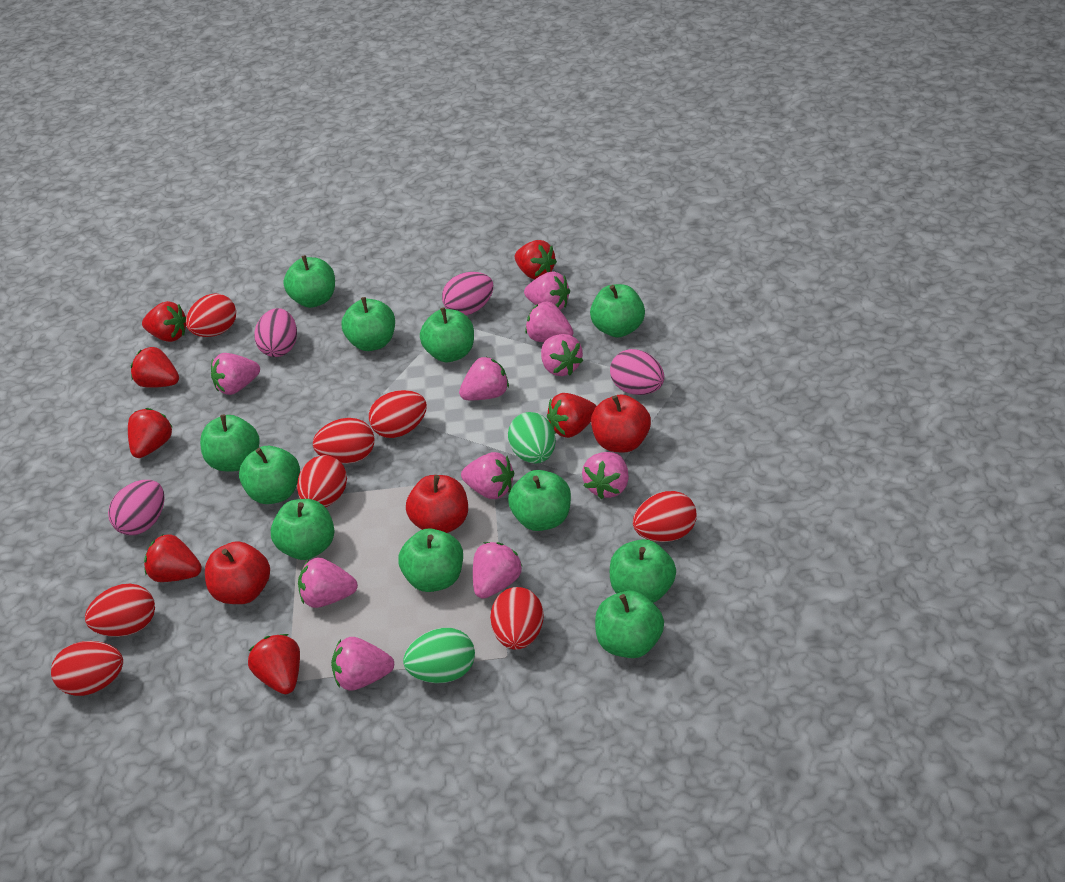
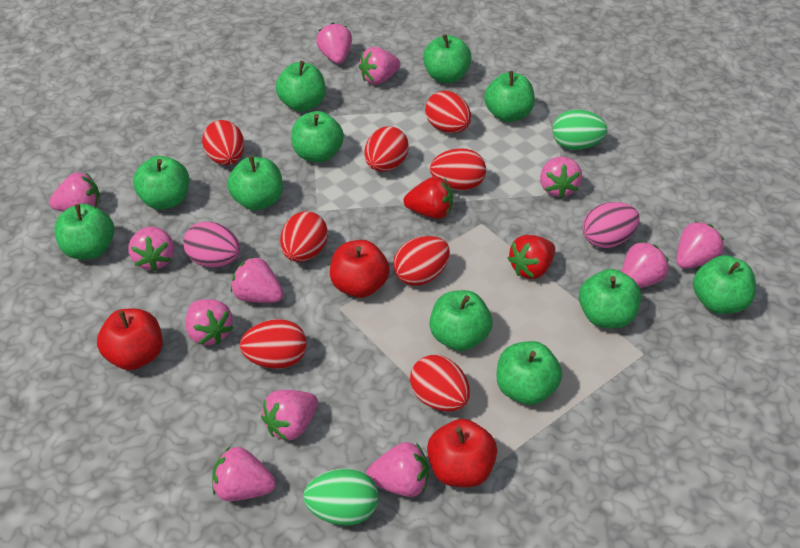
pink egg: [108,480,165,535] [254,308,297,357] [442,272,493,315] [610,349,664,395] = 4 -> [183,222,240,267] [582,202,639,248] = 2
pink strawberry: [211,353,260,395] [298,558,358,608] [331,637,395,691] [459,357,509,400] [461,452,514,499] [473,542,522,599] [524,271,570,310] [525,302,573,342] [541,334,583,376] [582,452,629,499] = 10 -> [49,172,100,212] [128,227,174,271] [185,299,233,345] [212,447,276,501] [231,256,284,303] [261,390,318,441] [316,22,352,64] [359,47,401,85] [366,442,429,497] [540,156,582,198] [622,241,669,288] [676,221,724,269] = 12
red strawberry: [128,408,173,458] [131,347,179,388] [142,301,186,342] [144,534,202,582] [248,634,300,694] [515,240,557,279] [547,393,597,438] = 7 -> [403,176,453,219] [508,235,555,279] = 2

